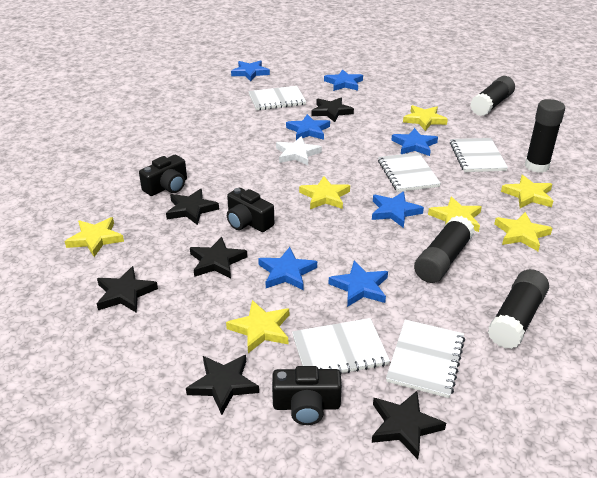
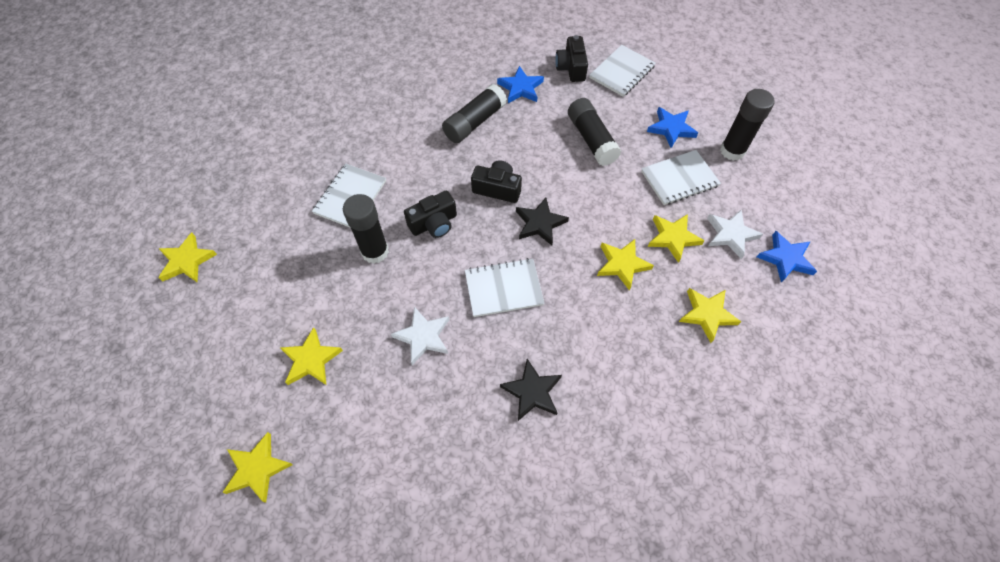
black star: [97,266,158,313] [166,189,219,225] [186,355,259,415] [190,237,247,279] [311,98,354,122] [372,391,446,459] = 6 -> [500,359,562,421] [516,197,569,245] = 2
blue star: [231,60,270,81] [258,247,317,290] [286,114,330,140] [324,69,363,91] [329,261,388,307] [372,191,424,228] [391,128,438,156] = 7 -> [497,66,544,103] [647,107,698,148] [757,231,817,283] = 3
white notebook: [248,86,306,110] [292,318,390,373] [378,152,441,192] [386,320,465,398] [450,138,508,172] = 5 -> [312,164,386,228] [465,258,544,317] [589,45,656,97] [641,150,721,205] = 4
white star: [276,136,322,165] = 1 -> [391,307,449,365] [707,210,763,259] = 2
yellow star: [65,217,124,257] [226,300,289,353] [299,176,350,209] [403,105,448,131] [428,197,482,232] [494,212,553,251] [501,175,553,208] = 7 -> [158,233,217,282] [222,432,293,503] [280,327,343,385] [597,239,654,291] [648,214,704,263] [679,288,741,343] = 6

